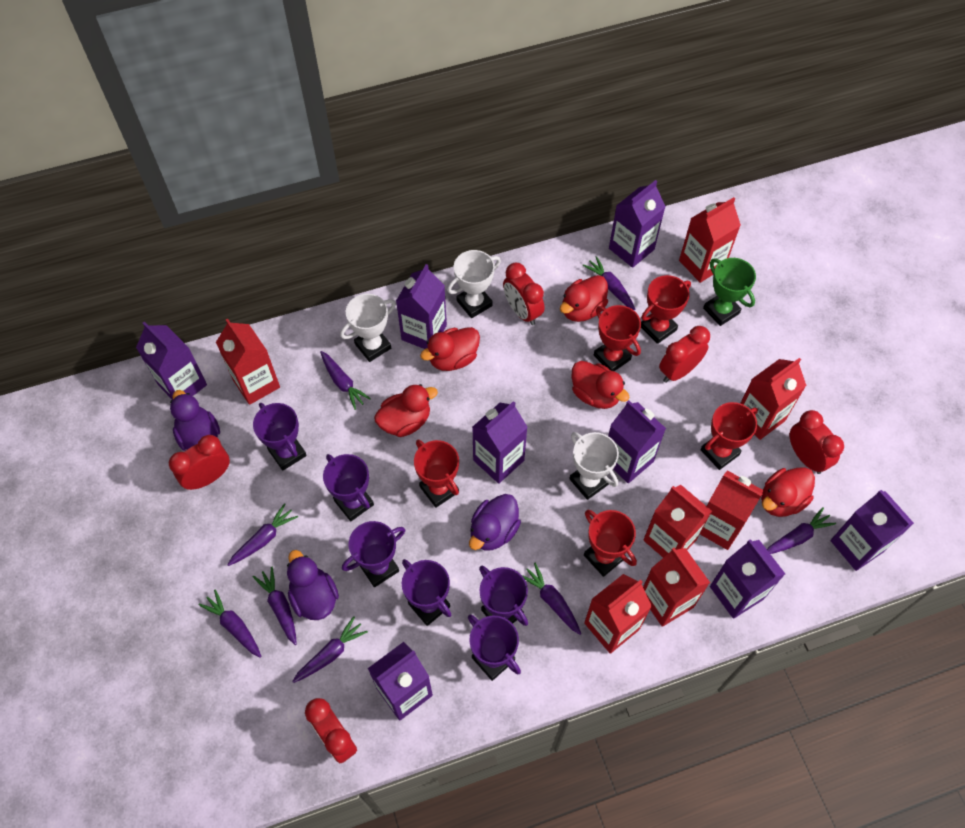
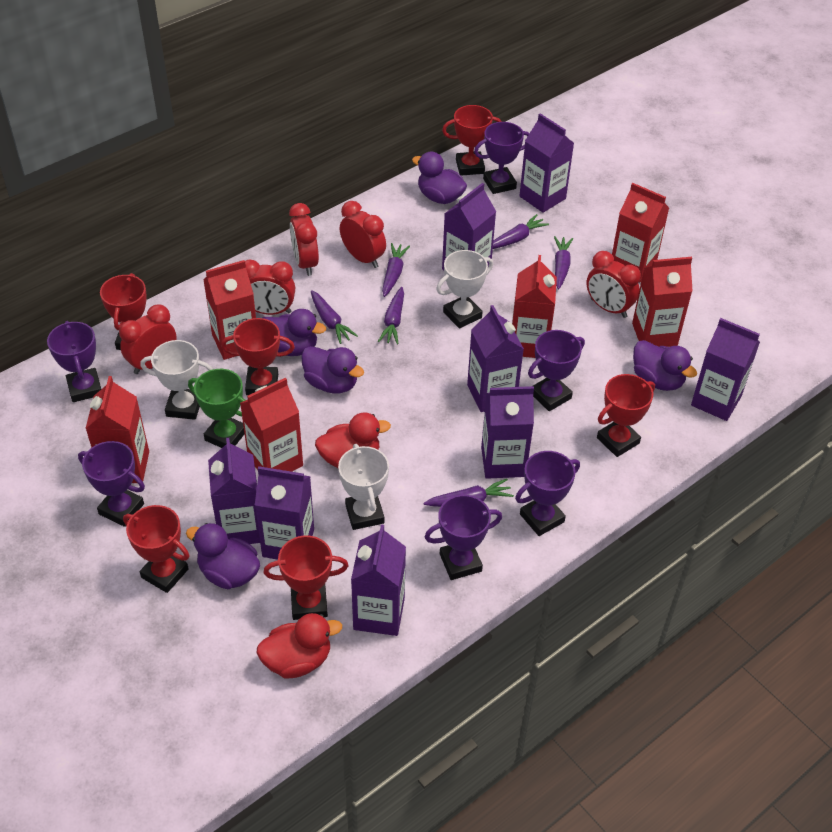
purple carrot: [198,590,261,657] [227,503,298,566] [253,567,297,645] [292,616,368,683] [320,351,371,410] [522,563,581,635] [582,256,635,310] [767,507,836,554] = 8 -> [311,290,358,344] [378,287,404,344] [382,243,410,297] [424,479,514,507] [493,214,549,249] [554,236,573,289] = 6
purple duck: [170,390,220,451] [287,550,339,620] [469,494,521,550] = 3 -> [186,523,260,589] [263,309,326,356] [301,346,364,393] [412,151,467,204] [633,340,697,391] = 5
red carton: [216,319,280,405] [584,574,652,654] [643,485,712,558] [643,548,710,627] [679,197,741,283] [700,470,764,550] [740,358,807,440] = 7 -> [85,376,149,483] [203,260,256,360] [240,378,303,472] [512,255,557,358] [612,183,669,283] [632,257,693,347] = 6
red duck: [374,384,438,437] [420,327,480,371] [560,275,608,322] [571,361,629,409] [761,467,815,517] = 5 -> [256,613,342,679] [315,412,391,468] = 2
red trophy: [414,440,459,508] [584,510,637,577] [594,305,641,371] [641,275,691,344] [700,402,758,470] = 5 -> [100,273,147,350] [123,505,189,593] [221,318,295,395] [263,536,349,620] [442,105,502,175] [597,374,655,457] = 6

